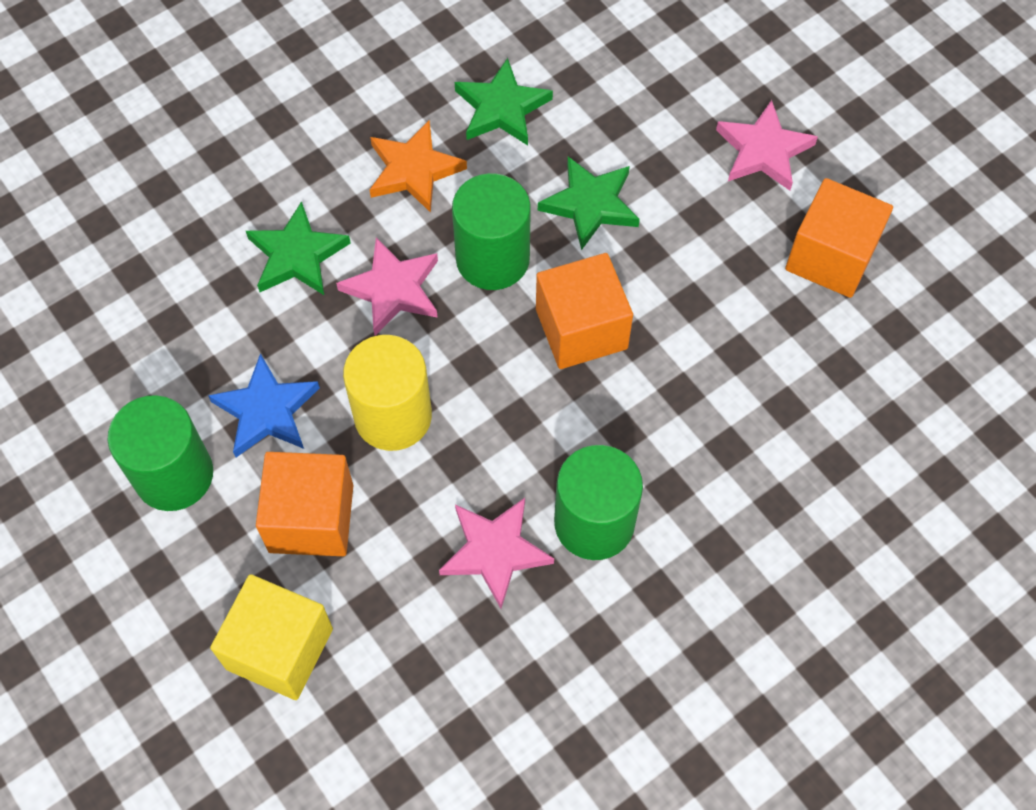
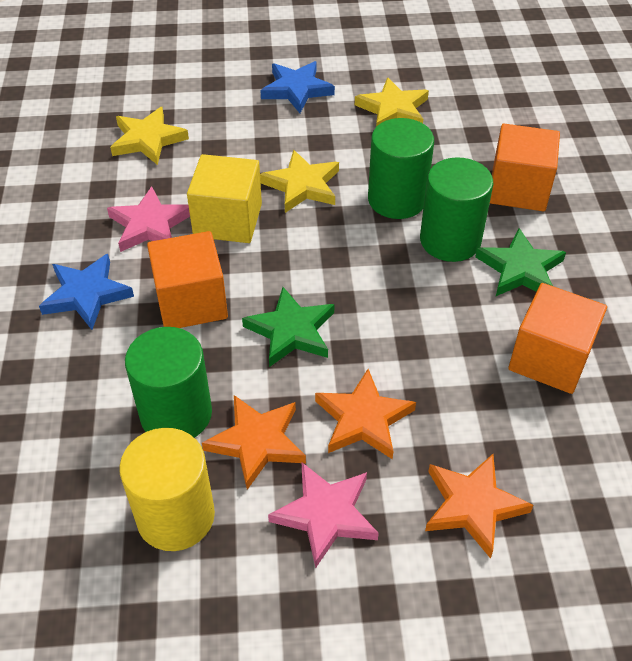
blue star: [208,353,320,457] = 1 -> [39,254,134,330] [260,61,335,113] = 2
green star: [246,201,351,295] [455,58,553,145] [538,156,640,250] = 3 -> [242,287,334,367] [475,228,566,296] = 2
orange star: [370,120,467,213] = 1 -> [202,395,306,490] [315,369,416,459] [425,454,534,559] = 3
pink star: [336,237,438,336] [439,498,554,609] [716,100,818,191] = 3 -> [107,186,190,252] [268,463,379,568] = 2
yellow star: none = 0 -> [110,107,189,165] [260,150,339,213] [355,77,429,127] = 3

